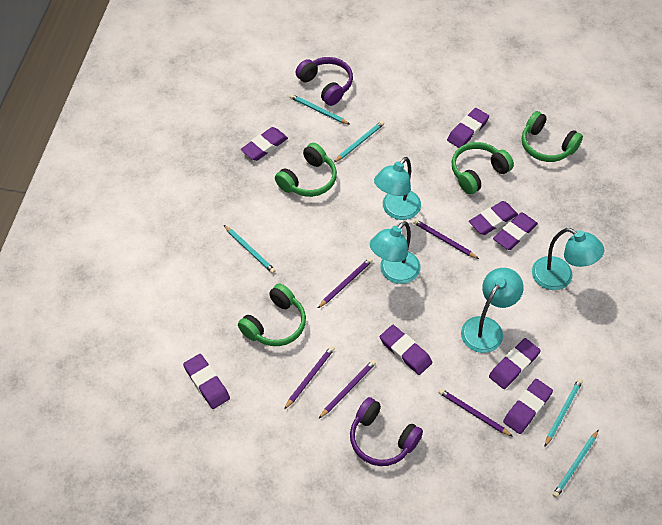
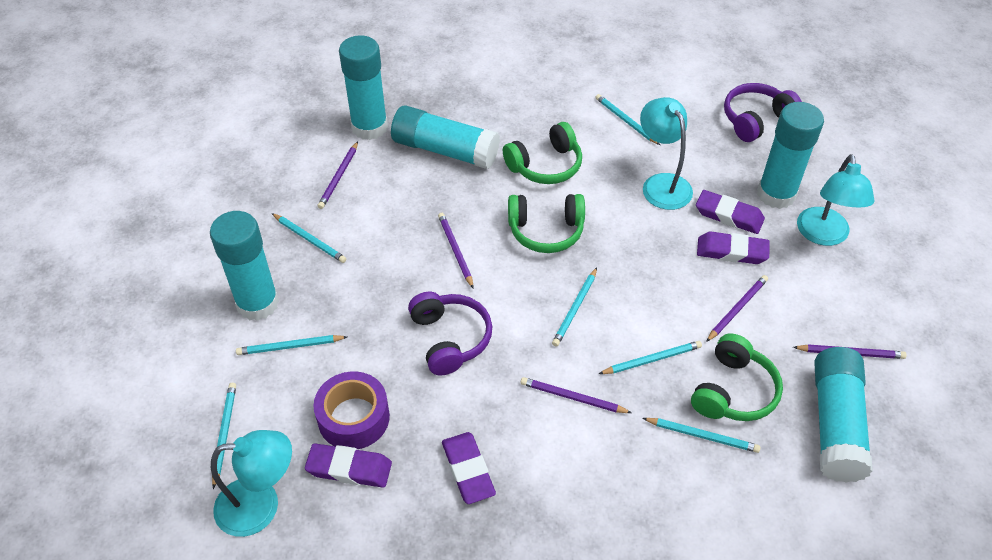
green headphones: [238,283,306,346] [275,143,337,197] [452,142,514,195] [522,111,583,162] = 4 -> [503,122,582,184] [508,194,585,253] [691,333,783,421] = 3
purple eraser: [183,354,230,409] [241,127,288,161] [380,325,432,375] [447,108,489,148] [469,201,518,235] [489,338,541,389] [493,212,538,250] [503,379,553,434] = 8 -> [305,443,392,488] [442,432,496,504] [696,190,765,234] [697,231,770,264] = 4
purple tape: none = 0 -> [313,372,390,449] = 1
turquoise glue stick: none = 0 -> [210,211,279,321] [339,35,388,140] [391,105,500,169] [757,102,824,209] [814,347,873,482] = 5
turquoise lamp: [370,221,420,284] [374,157,421,220] [461,268,524,353] [532,228,604,290] = 4 -> [211,430,292,537] [640,97,693,210] [797,154,875,246] = 3
turquoise pencil: [224,225,276,274] [290,94,349,124] [334,121,384,162] [545,379,583,446] [553,430,599,498] = 5 -> [212,383,236,489] [236,335,347,355] [272,213,347,263] [552,268,597,347] [595,94,660,145] [599,341,702,374] [643,418,761,453] = 7

